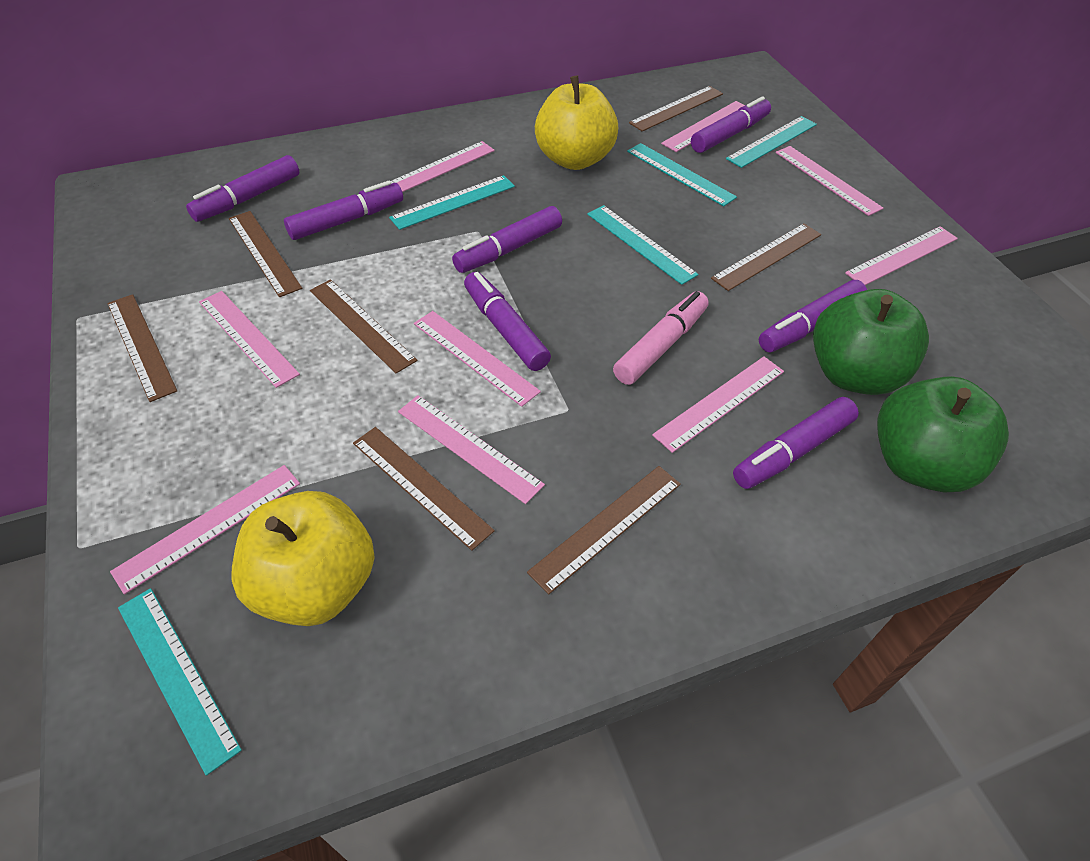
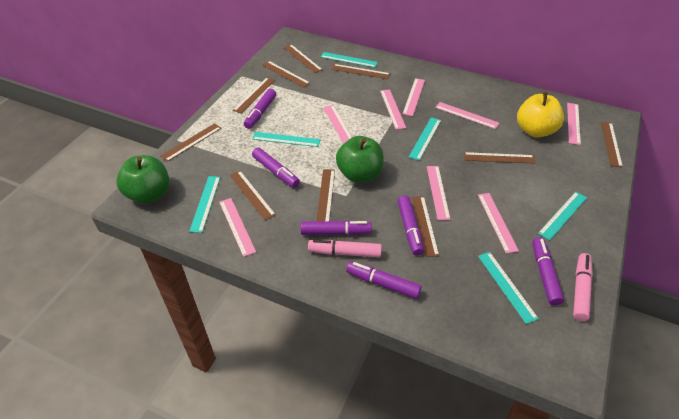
brown ruler: [107,294,177,402] [229,211,302,297] [310,279,418,373] [353,427,495,551] [527,466,681,594] [629,86,723,132] [711,223,821,291] = 7 -> [160,123,221,162] [230,171,276,220] [233,77,275,114] [262,61,310,88] [284,44,323,73] [316,169,335,221] [331,64,391,79] [412,196,439,257] [464,152,536,164] [601,122,623,168] = 10
pink marker: [613,291,709,385] = 1 -> [308,240,382,258] [573,253,593,321] = 2
pink ruler: [110,465,300,595] [199,291,300,388] [391,141,495,192] [398,395,545,504] [414,311,541,407] [652,356,784,453] [661,101,745,152] [776,146,883,216] [845,226,958,285] = 9 -> [219,198,256,257] [323,105,352,144] [380,89,406,130] [403,78,425,116] [427,166,451,220] [435,102,499,129] [478,193,519,253] [567,103,581,145] = 8
purple marker: [186,155,299,222] [284,181,403,240] [452,206,562,273] [464,272,551,371] [691,96,771,153] [733,397,859,489] [759,280,867,352] = 7 -> [244,89,276,129] [252,147,300,188] [301,220,372,235] [346,261,422,299] [398,196,424,255] [532,237,564,306] = 6
turquoise ruler: [118,588,242,776] [389,175,515,230] [587,205,699,285] [627,143,737,206] [726,116,817,168] = 5 -> [189,176,220,233] [252,132,321,147] [321,52,378,68] [409,117,441,161] [478,252,539,324] [538,192,587,240] = 6
yellow apple: [231,491,375,626] [535,75,618,170] = 2 -> [517,92,564,138] = 1

